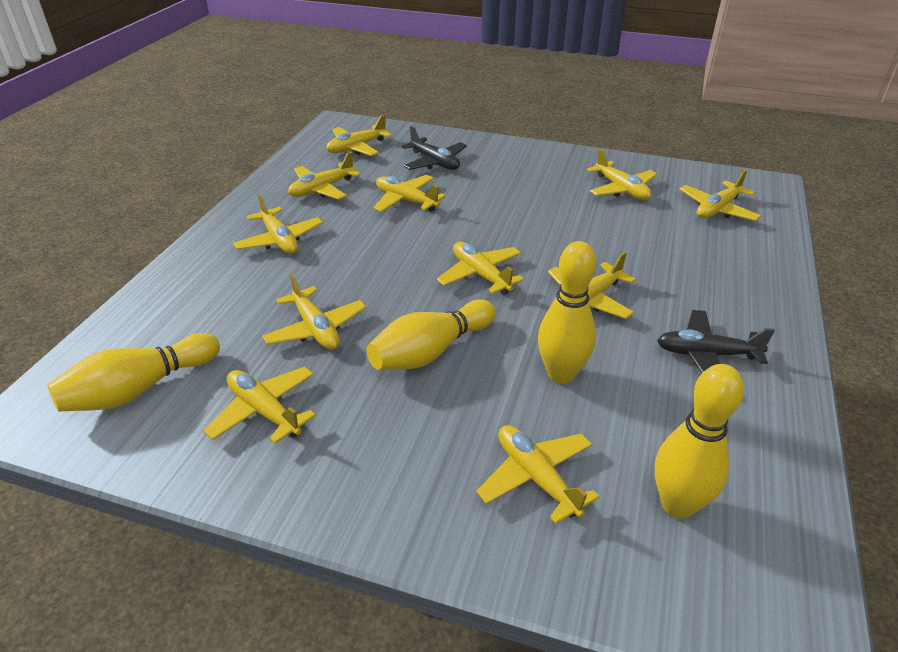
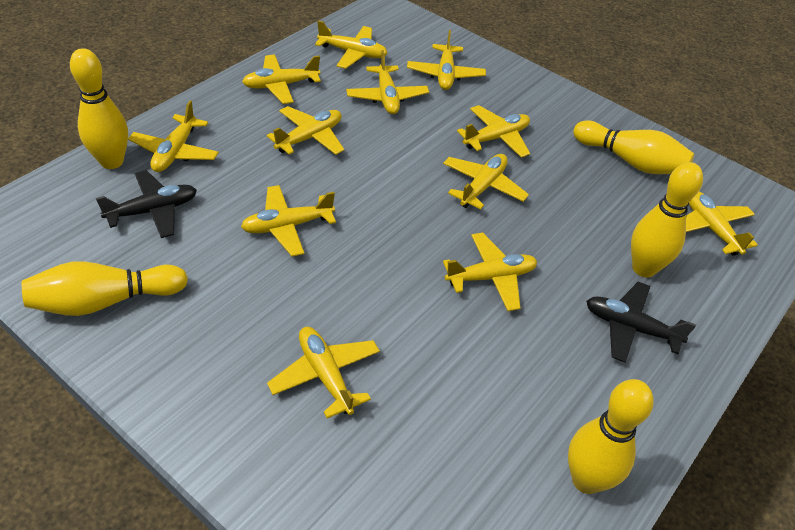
yellow bowling pin: [47,333,220,412] [366,299,496,370] [538,241,596,384] [655,364,744,519] = 4 -> [22,261,188,316] [70,48,128,169] [568,379,654,494] [573,121,694,174] [631,162,703,277] = 5
yellow plane: [203,366,316,444] [233,194,323,254] [262,273,366,350] [288,151,360,200] [326,114,392,156] [373,175,446,212] [437,242,524,295] [476,425,599,524] [548,252,636,319] [587,148,657,200] [679,169,761,221] = 11 -> [128,101,219,172] [241,185,336,257] [242,54,321,104] [267,106,344,155] [267,327,380,418] [315,21,388,69] [346,50,429,114] [407,30,486,90] [443,154,529,209] [443,232,537,311] [457,105,530,158] [686,191,758,256] = 12

